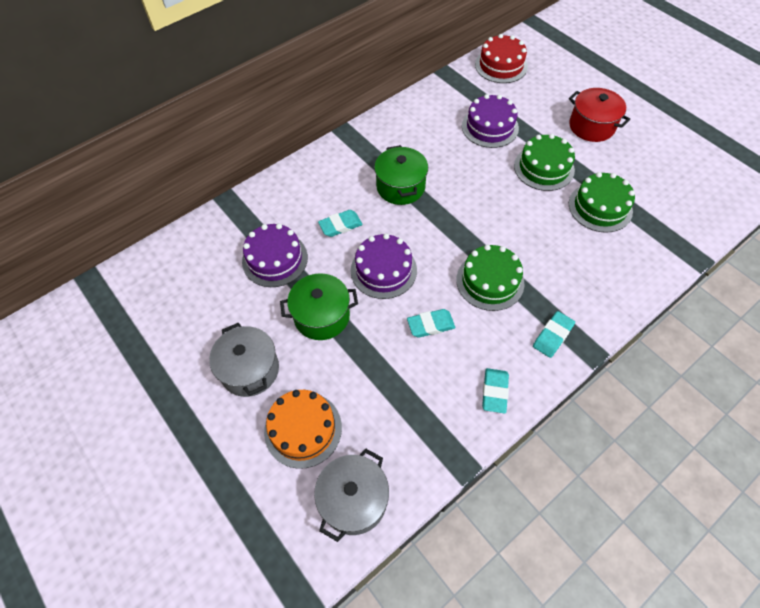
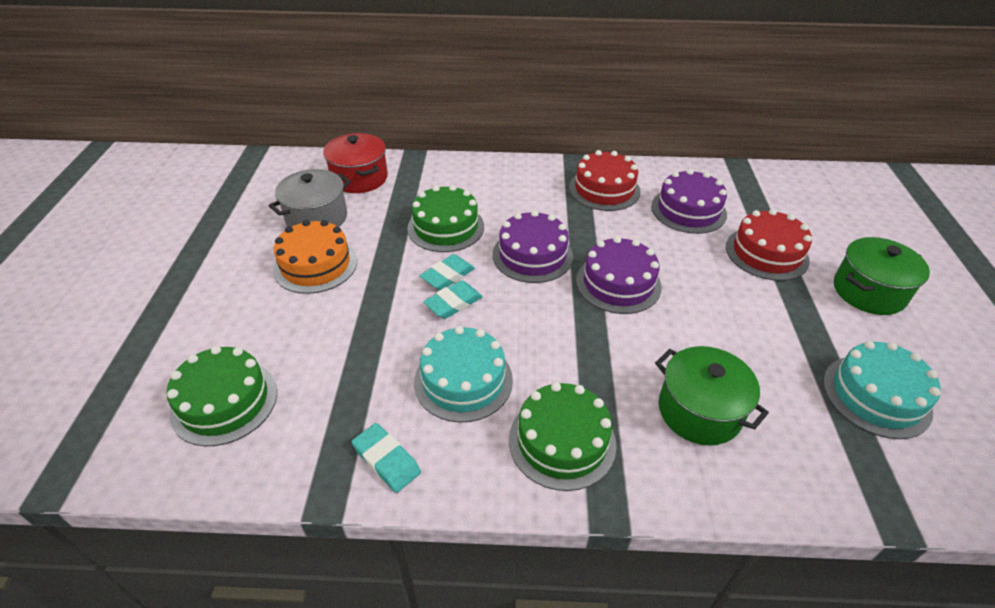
grey pot: [209,323,279,397] [314,448,389,542] = 2 -> [269,169,351,227] = 1
red cake: [475,34,528,83] = 1 -> [569,150,640,211] [726,209,812,281] = 2
turquoise cake: none = 0 -> [414,326,513,423] [823,341,941,439] = 2
turquoise eraser: [318,210,363,237] [407,309,455,337] [482,368,509,414] [533,311,575,358] = 4 -> [352,423,421,493] [420,254,475,290] [423,281,483,319] = 3

